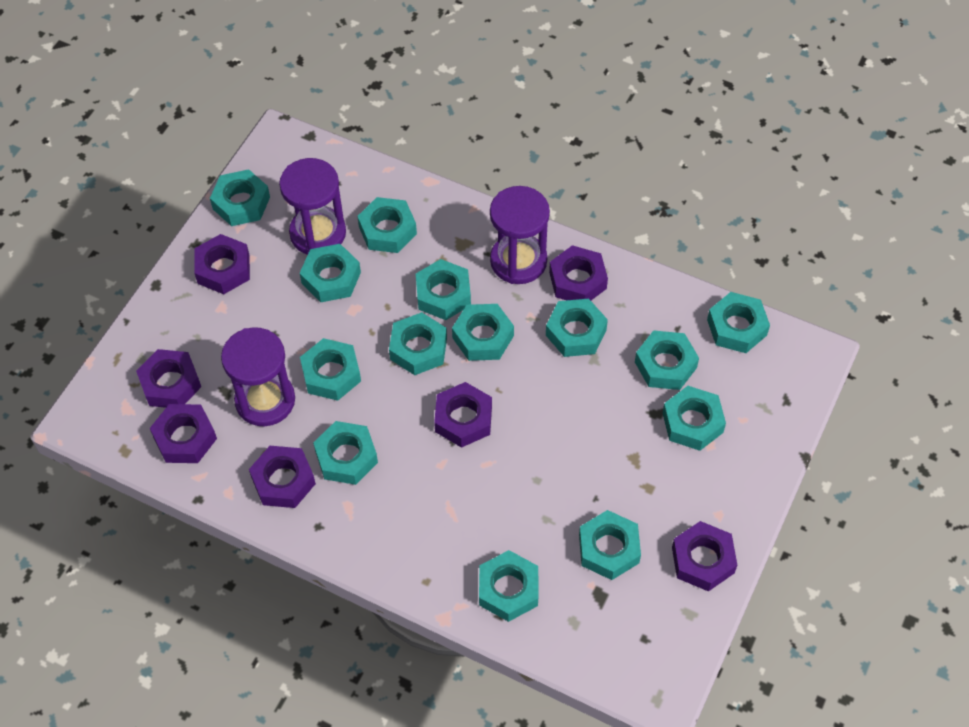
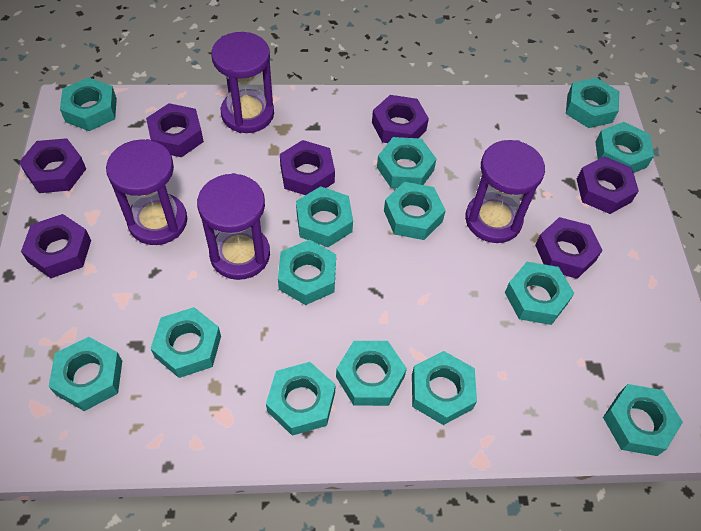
purple hourglass: [221,327,295,426] [279,158,346,255] [490,186,550,284] = 3 -> [106,139,187,245] [197,173,270,280] [211,32,274,133] [465,140,545,243] = 4

